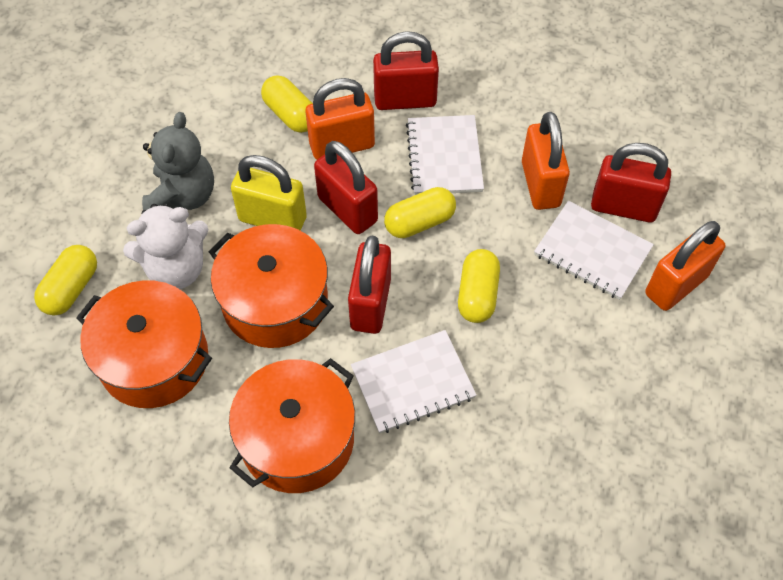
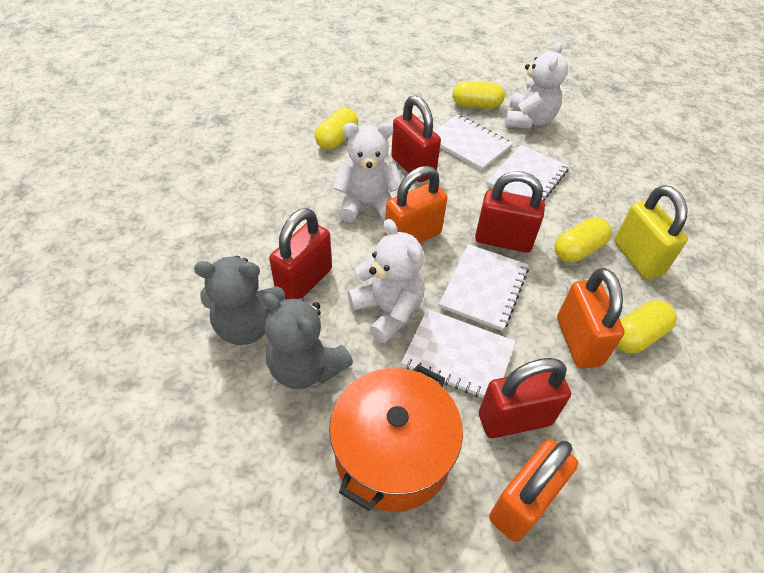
grey teddy bear: [142,112,214,210] = 1 -> [194,256,285,345] [263,293,353,389] = 2
orange pot: [76,280,212,408] [209,224,334,348] [229,358,355,493] = 3 -> [329,365,463,512] = 1
white notebook: [351,330,476,434] [406,115,484,195] [534,201,654,300] = 3 -> [401,309,516,398] [434,114,513,171] [439,244,529,331] [487,145,569,201] = 4
white teddy bear: [123,204,209,289] = 1 -> [333,123,402,222] [348,219,425,343] [505,42,568,129] = 3

